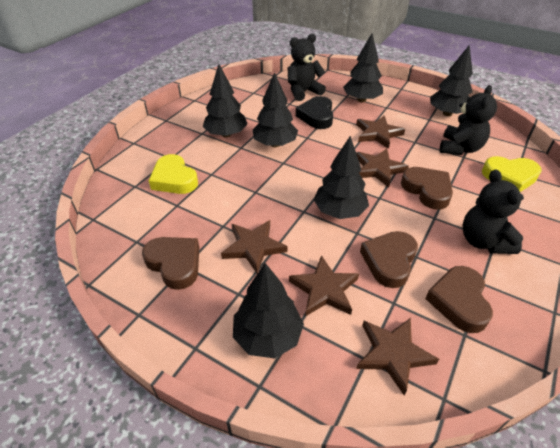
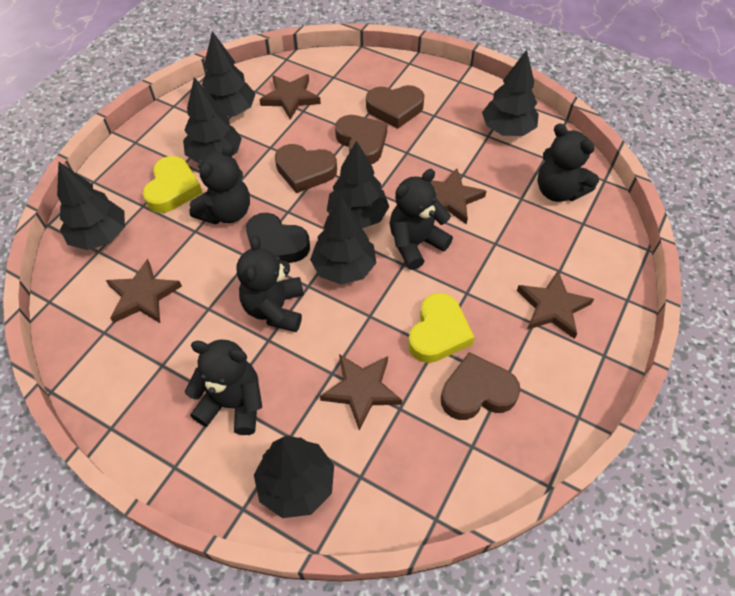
black teddy bear: [288,34,326,101] [440,85,497,155] [462,170,524,254] = 3 -> [185,340,262,435] [189,143,250,224] [236,235,304,332] [390,169,453,270] [537,124,599,202] = 5
black tree: [203,64,248,137] [233,263,304,358] [252,72,298,147] [314,136,369,219] [343,33,383,102] [430,45,473,116] = 6 -> [57,162,125,250] [183,77,242,163] [201,31,255,117] [254,435,334,518] [310,196,376,285] [327,141,389,229] [482,50,539,136] = 7

